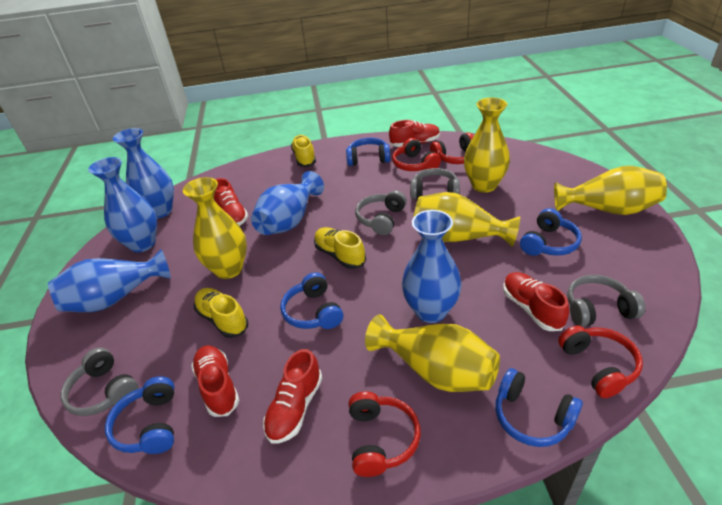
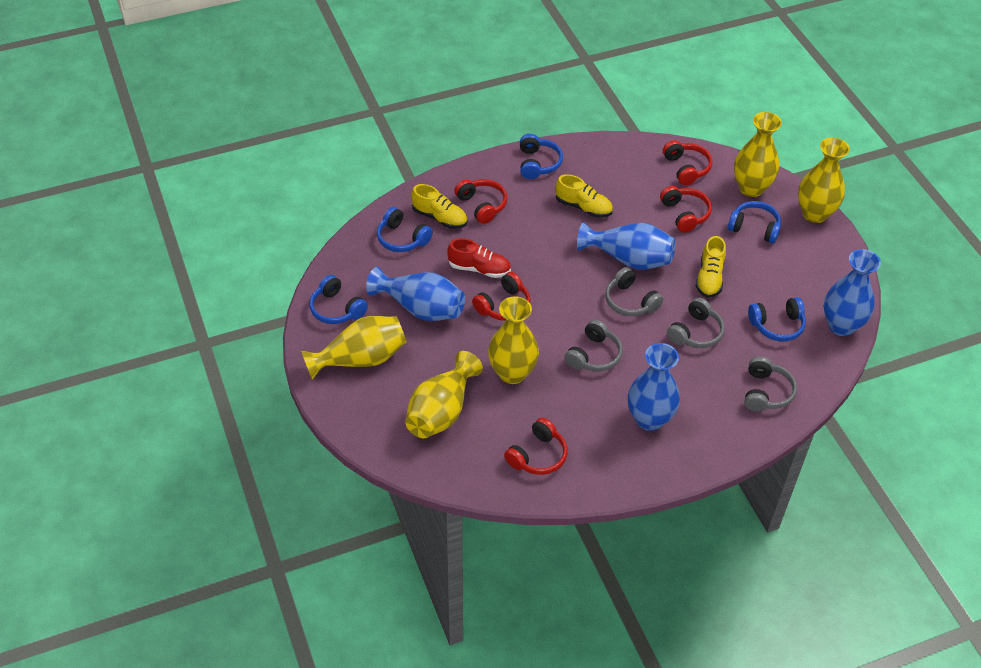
blue vase: [48,250,171,312] [88,157,157,252] [113,128,174,219] [251,171,324,235] [402,210,462,323] = 5 -> [366,267,465,321] [577,222,675,270] [628,343,680,431] [824,249,881,336] = 4
red headphones: [349,391,421,477] [392,138,441,171] [430,132,474,164] [558,326,643,398] = 4 -> [454,179,507,224] [472,272,531,321] [504,418,567,475] [660,186,712,233] [663,140,712,185] = 5
red shoe: [191,345,239,417] [214,178,248,226] [263,349,323,443] [389,120,440,147] [503,272,569,331] = 5 -> [447,238,511,278] = 1

